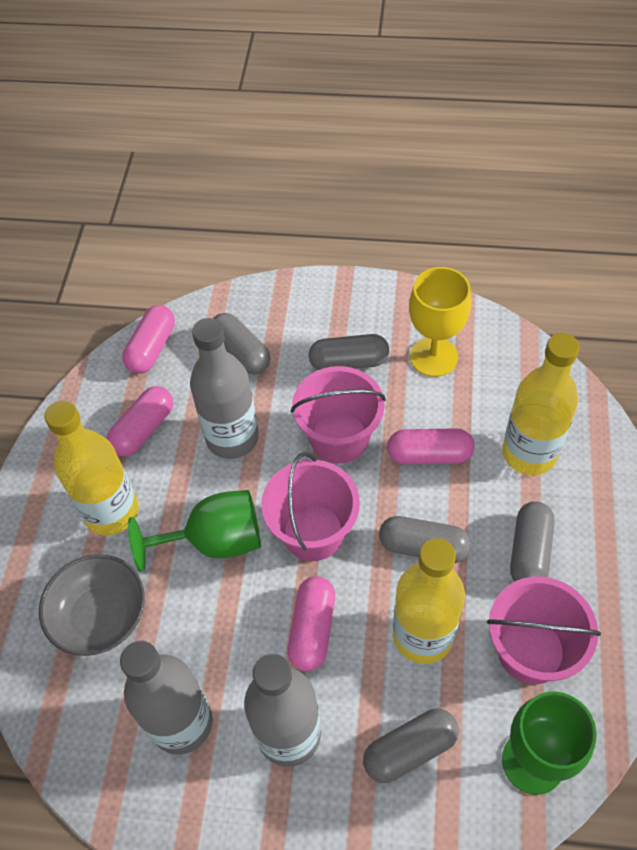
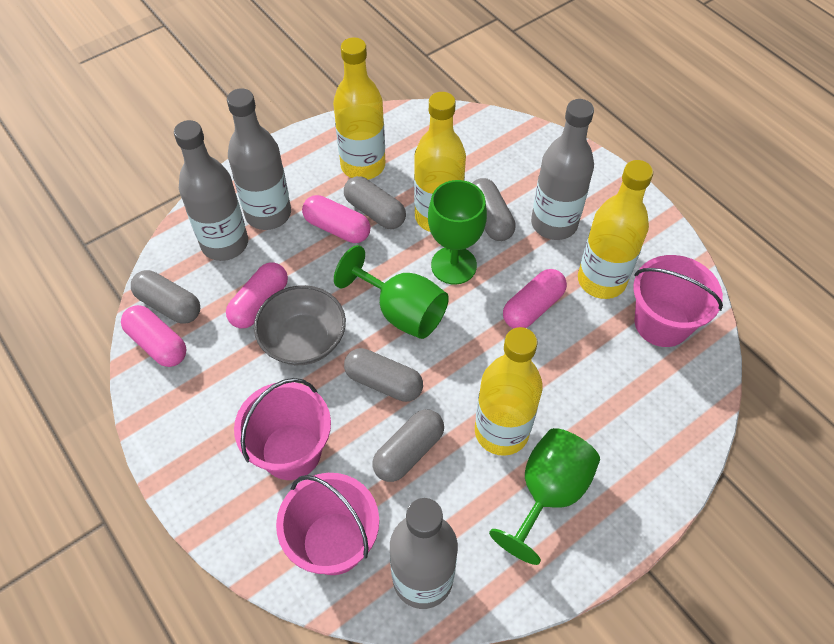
green goblet: [128,490,261,572] [502,692,597,795] = 2 -> [334,245,449,339] [428,180,487,285] [489,428,600,565] = 3
grey bottle: [120,641,213,755] [190,318,259,459] [244,654,321,767] = 3 -> [174,120,248,261] [227,88,291,230] [390,498,458,609] [531,99,594,240] = 4
yellow bottle: [44,400,139,535] [393,538,465,664] [502,333,580,475] = 3 -> [333,37,385,180] [414,92,466,232] [475,327,543,456] [578,160,653,299] = 4
yellow goblet: [409,267,471,377] = 1 -> none = 0

